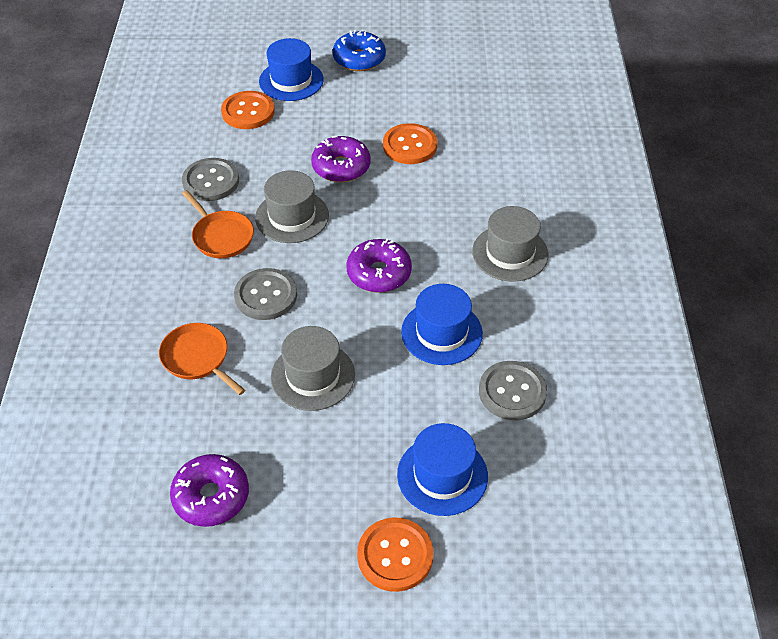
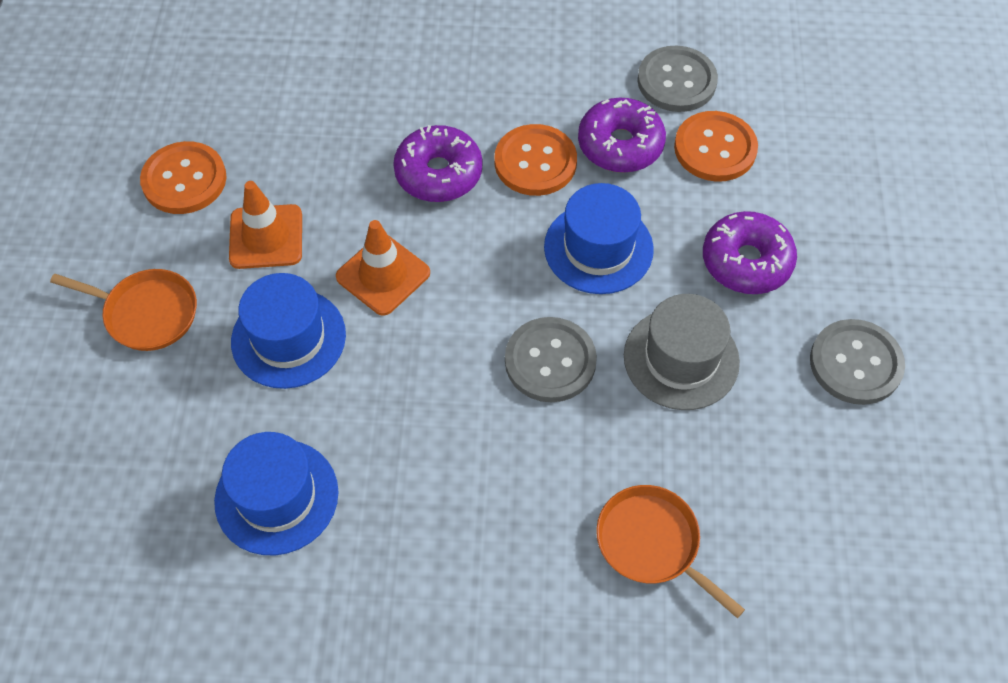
blue donut: [333,30,386,71] = 1 -> none = 0
grey hat: [255,170,329,243] [271,326,355,411] [472,206,549,282] = 3 -> [624,294,740,410] = 1
orange traffic cone: none = 0 -> [229,181,302,269] [336,220,430,316] = 2

